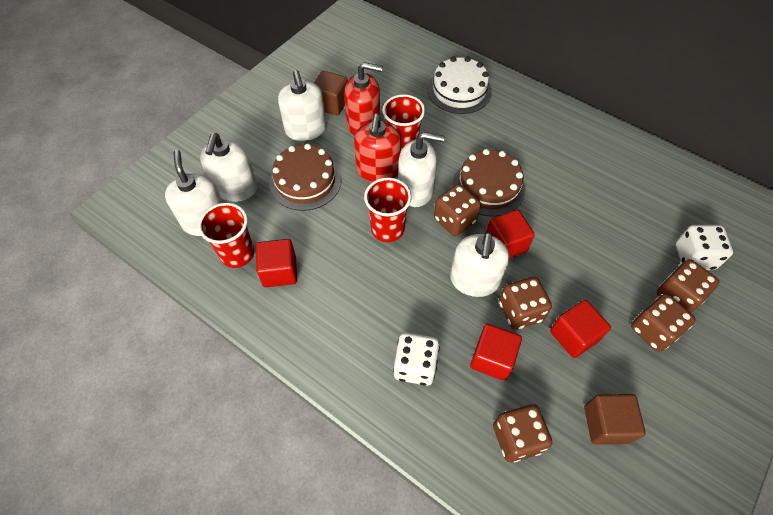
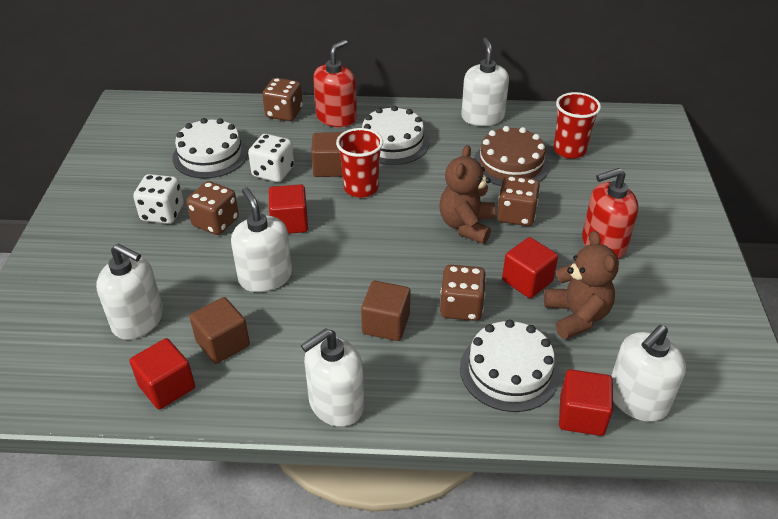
brown cake: [269,144,341,211] [453,149,526,216] = 2 -> [474,126,549,186] = 1
brown cube: [314,71,348,116] [584,394,646,445] = 2 -> [190,297,250,364] [311,132,343,177] [361,281,410,341] = 3
brown dice: [434,184,481,236] [493,404,552,462] [499,277,552,330] [631,294,696,352] [656,259,719,313] = 5 -> [186,181,239,235] [262,78,303,121] [440,265,486,321] [497,175,540,226] = 4
brown teddy bear: none = 0 -> [439,145,495,244] [544,231,619,339] = 2
red cup: [198,203,254,268] [364,178,412,242] [382,94,425,150] = 3 -> [336,128,383,198] [554,92,601,159] = 2
white cake: [428,56,492,114] = 1 -> [172,118,248,179] [362,106,429,165] [460,319,560,412] = 3

